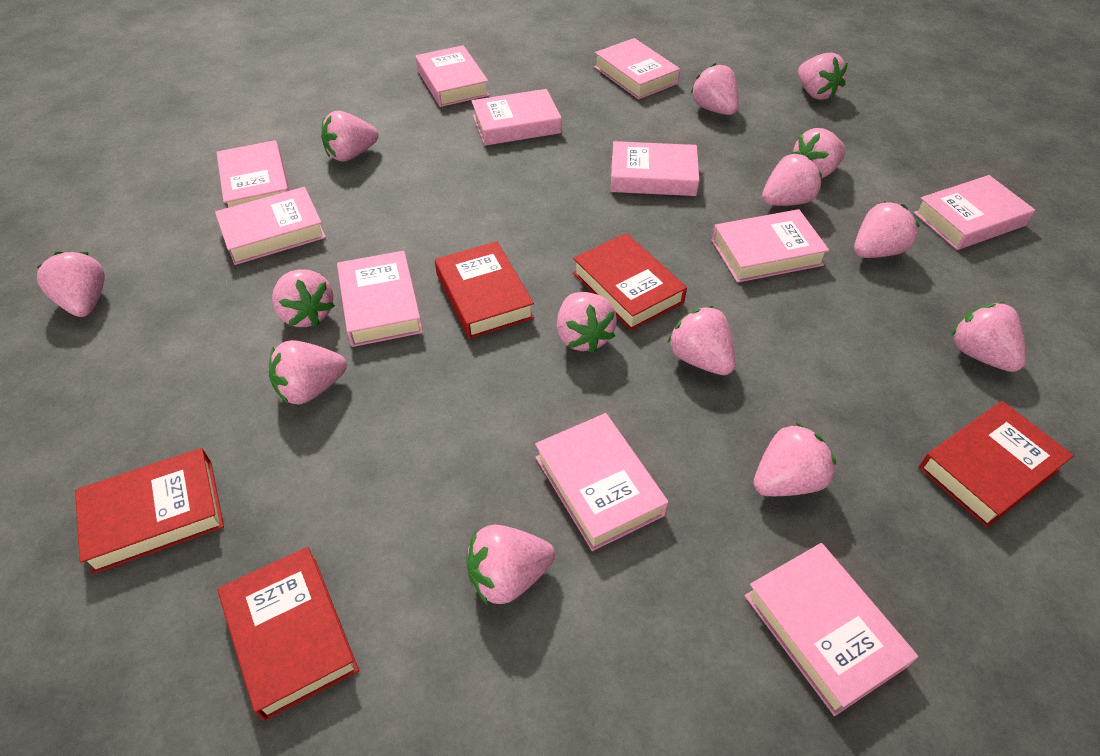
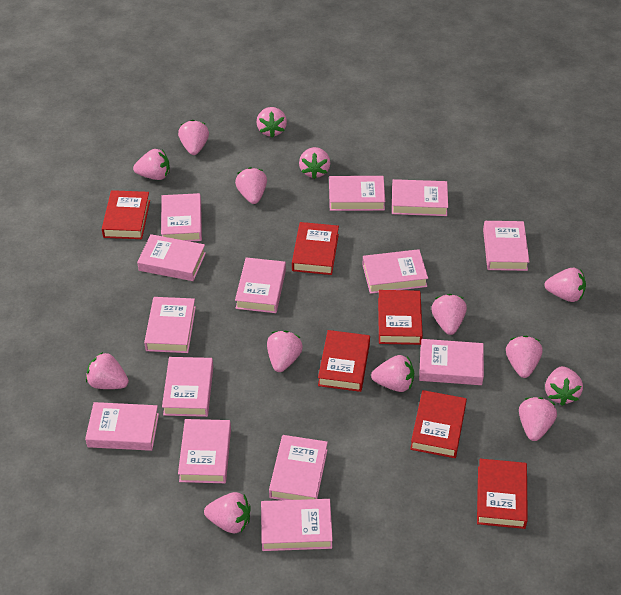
pink book: [215,187,326,265] [217,140,289,208] [337,251,423,347] [416,45,489,107] [471,89,562,146] [535,413,669,551] [594,38,680,99] [611,141,699,196] [712,209,829,283] [745,543,918,716] [914,175,1035,250] = 11 -> [85,402,159,451] [137,234,206,281] [144,297,196,353] [161,193,202,242] [162,357,213,417] [178,419,231,483] [235,257,286,313] [261,499,333,551] [269,435,328,500] [329,176,385,211] [362,249,428,294] [392,179,448,216] [419,339,484,385] [483,221,529,271] = 14
red book: [75,448,224,574] [218,547,359,721] [435,241,534,339] [573,233,687,331] [919,401,1074,528] = 5 -> [102,190,150,239] [292,222,339,275] [318,330,370,392] [378,290,423,345] [410,390,467,458] [477,459,528,529] = 6

